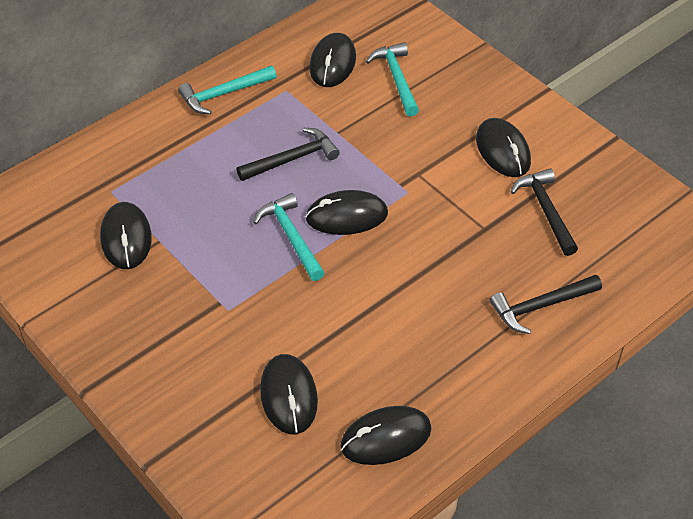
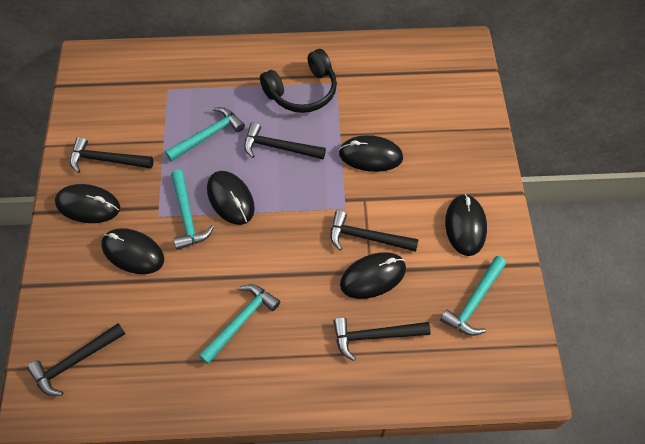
black hammer: [236,128,340,181] [490,275,602,334] [511,168,578,256] = 3 -> [27,323,125,396] [70,137,154,173] [244,122,326,159] [330,210,419,252] [333,317,430,361] = 5
black headphones: none = 0 -> [260,49,337,113] = 1
turquoise hammer: [178,66,276,114] [253,193,325,281] [366,42,419,116] = 3 -> [165,107,245,161] [171,170,214,250] [198,284,280,364] [440,256,506,336] = 4

